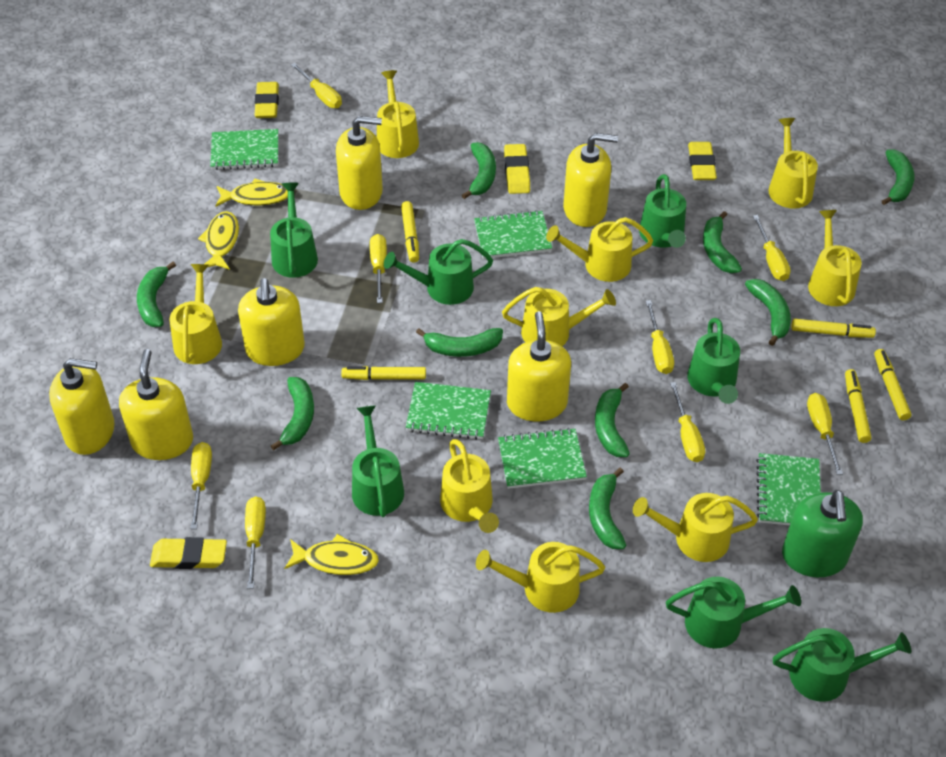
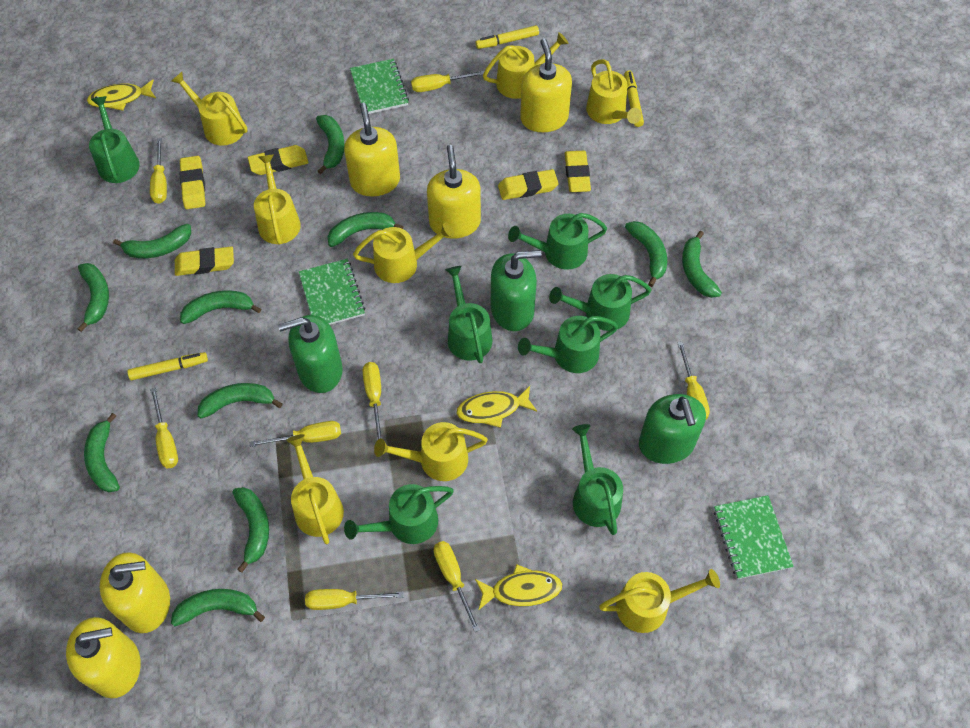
green banana: [137,262,176,327] [271,377,314,451] [416,328,503,357] [462,142,496,199] [589,468,626,549] [595,383,630,457] [703,211,742,273] [745,279,791,346] [882,149,915,205] = 9 -> [77,263,109,332] [84,413,120,492] [113,224,191,258] [171,589,265,626] [180,290,261,324] [198,383,282,418] [232,487,269,573] [316,115,345,174] [328,212,404,247] [625,221,667,287] [682,231,722,298] = 11
green notebook: [210,129,278,170] [406,382,491,440] [474,210,552,259] [498,428,587,489] [756,453,821,525] = 5 -> [299,259,365,325] [350,59,409,114] [714,495,794,579] = 3
green soap dispenser: [782,490,863,577] = 1 -> [278,315,343,393] [491,250,541,331] [639,394,706,464] = 3
yellow eraser: [150,537,227,569] [255,82,279,118] [504,144,530,194] [688,142,717,180] = 4 -> [175,247,234,276] [179,156,205,209] [248,145,309,175] [498,169,558,200] [565,151,591,192] = 5
yellow marker: [341,366,426,380] [401,201,419,263] [791,319,876,338] [845,369,872,443] [874,349,911,420] = 5 -> [127,352,208,380] [476,25,539,49] [624,71,644,127] = 3
yellow soap dispenser: [49,358,114,455] [119,349,193,460] [238,278,305,366] [336,116,383,210] [507,311,571,421] [563,133,618,227] = 6 -> [66,617,141,698] [100,552,170,633] [344,103,400,196] [427,145,481,239] [520,38,572,132] = 5
yellow watering can: [169,264,222,364] [377,70,419,158] [440,439,499,533] [476,542,605,613] [502,287,616,346] [546,217,653,282] [633,493,758,562] [768,118,818,209] [808,210,862,306] = 9 -> [171,72,247,146] [254,154,301,245] [286,434,344,544] [353,222,454,283] [374,422,488,481] [483,32,569,99] [586,59,641,124] [599,569,720,633] = 8

